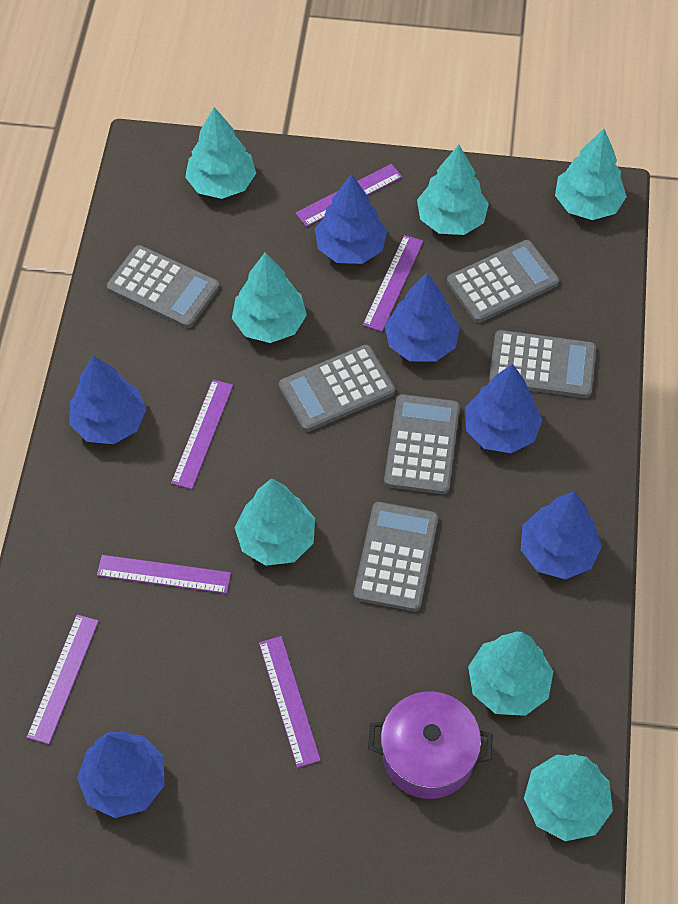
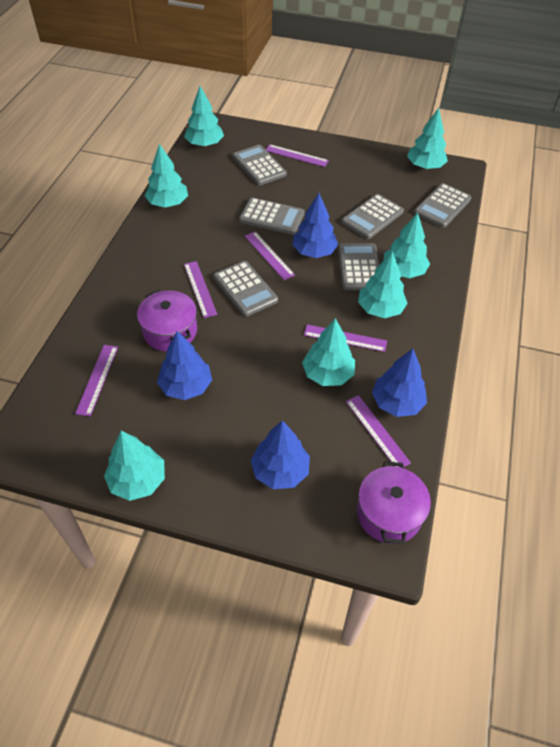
blue tree: [69,355,146,444] [77,731,165,818] [315,174,387,264] [385,273,460,362] [465,364,542,453] [521,491,602,579] = 6 -> [157,331,212,400] [251,420,310,489] [292,193,338,258] [372,349,427,417] = 4
purple pot: [368,692,493,799] = 1 -> [137,290,197,352] [357,461,431,544] = 2

